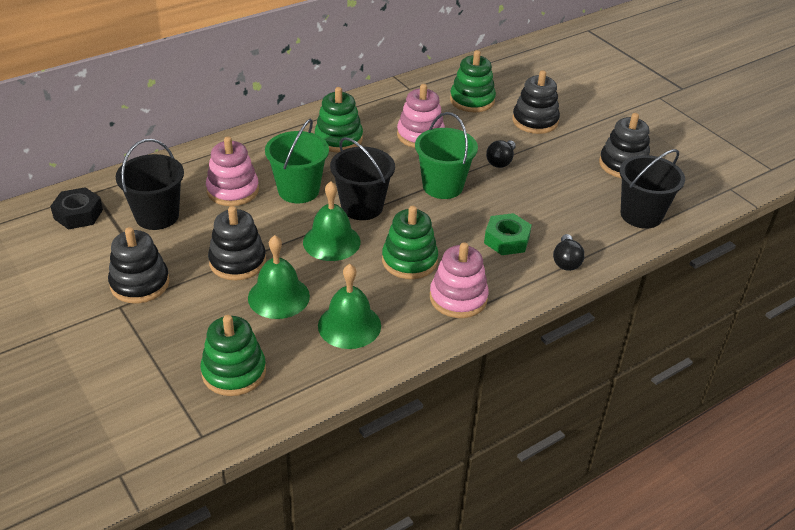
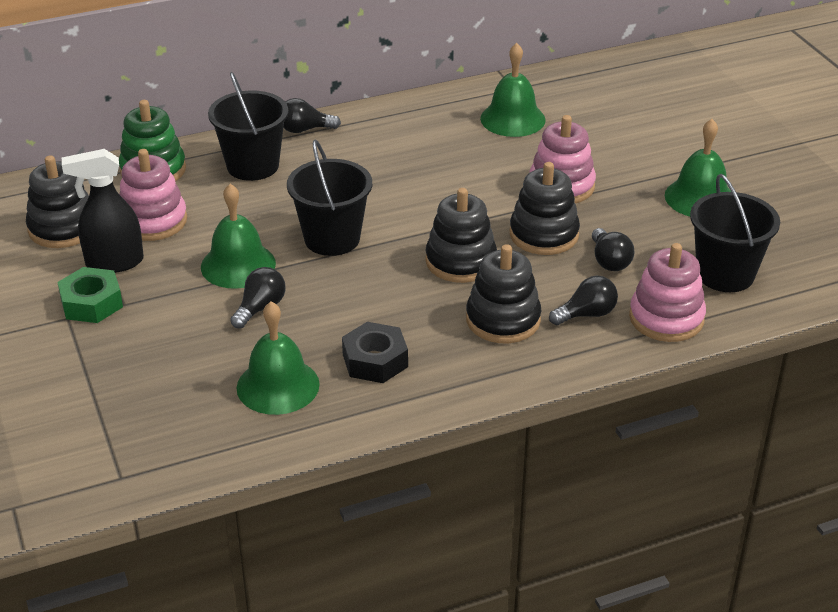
black light bulb: [486,140,516,168] [553,234,585,271] = 2 -> [230,267,286,329] [283,98,341,133] [549,276,618,325] [592,228,635,271] = 4
black spray bottle: none = 0 -> [62,149,144,273] = 1
green bell: [248,235,310,319] [303,181,360,261] [318,264,381,349] = 3 -> [201,184,276,289] [237,302,320,415] [480,43,546,137] [665,119,731,216] = 4
green bucket: [265,119,329,204] [415,112,478,199] = 2 -> none = 0
green stacking toy: [201,315,266,396] [315,87,363,153] [382,206,438,279] [450,50,496,112] = 4 -> [119,100,186,181] = 1

